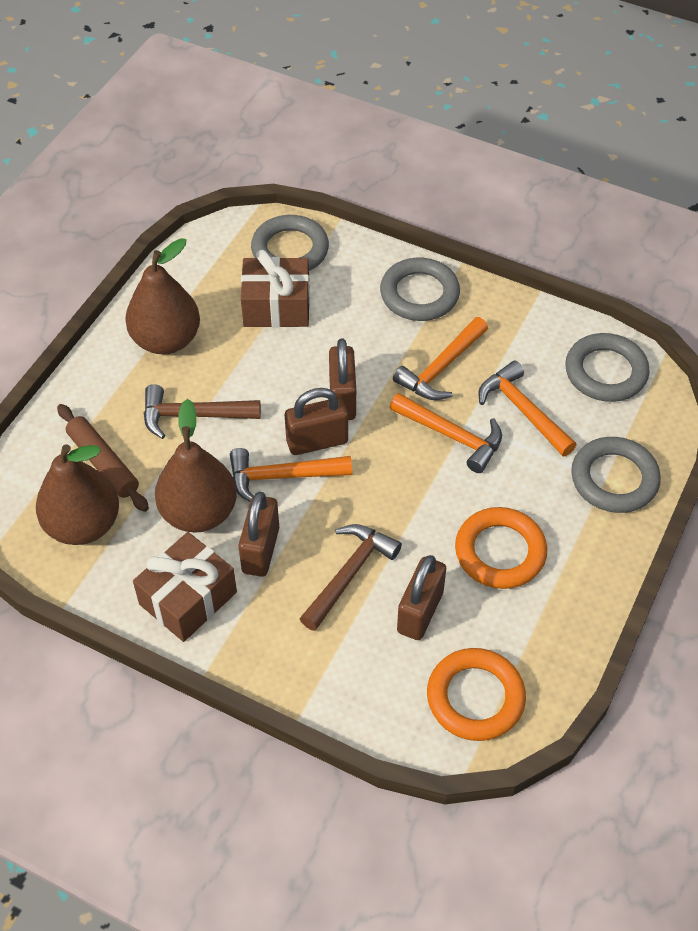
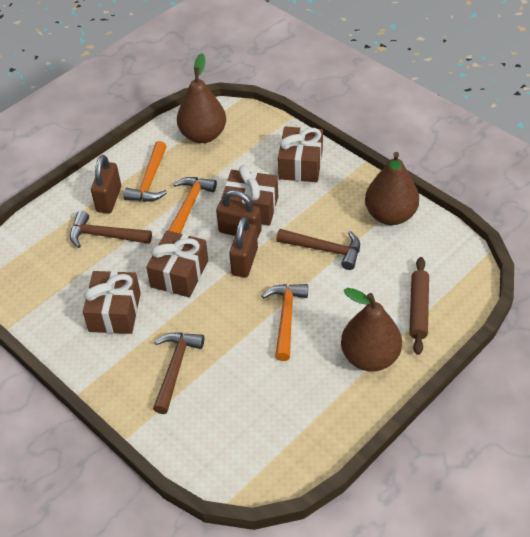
brown gift: [133,532,237,642] [241,250,310,328] = 2 -> [83,271,141,334] [146,230,208,297] [221,165,278,225] [278,126,323,182] = 4
brown hammer: [144,384,261,439] [300,524,402,631] = 2 -> [70,211,152,248] [153,333,204,414] [276,229,360,270] = 3
brown padlock: [238,492,279,577] [285,388,348,455] [329,338,356,420] [397,555,446,640] = 4 -> [91,155,121,213] [216,190,262,239] [229,217,258,277] = 3
grey ring: [251,215,329,271] [380,258,460,321] [565,333,650,402] [571,437,661,513] = 4 -> none = 0
orange hammer: [230,448,352,502] [389,393,502,473] [393,317,488,400] [479,361,577,456] = 4 -> [123,141,167,202] [168,177,217,234] [262,284,308,361] = 3
orange ring: [427,648,526,741] [455,507,547,589] = 2 -> none = 0

